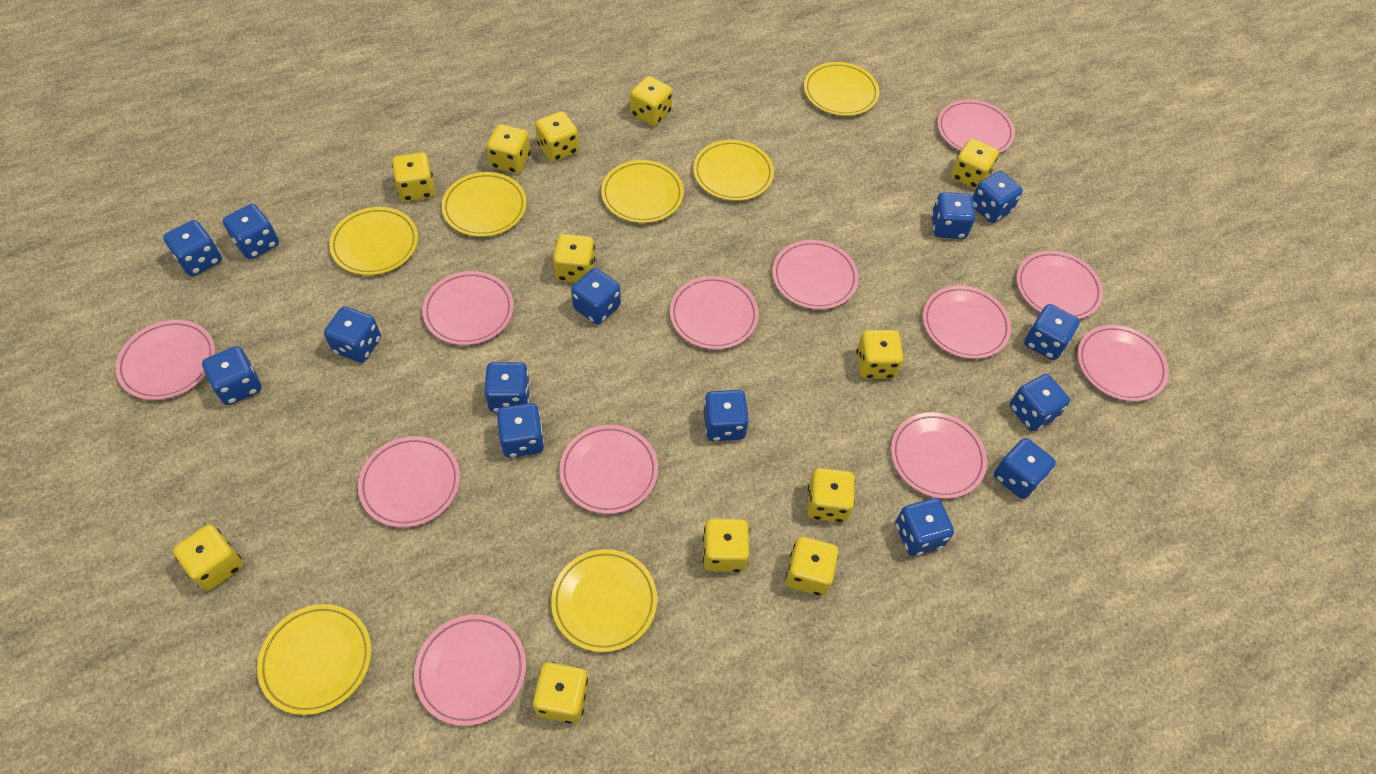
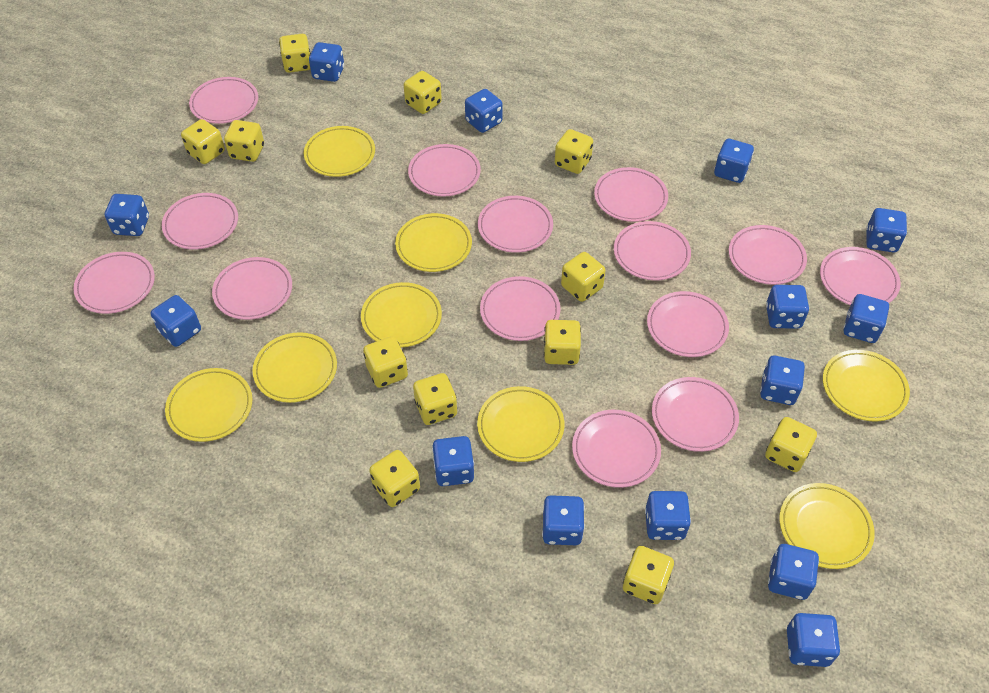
pink plate: [115,320,215,400] [358,436,460,528] [414,615,526,726] [422,271,514,345] [559,425,658,514] [670,276,759,350] [772,240,859,310] [891,412,987,499] [923,285,1011,359] [937,99,1015,153] [1016,251,1103,319] [1078,325,1169,402] = 12 -> [73,252,155,314] [162,193,238,250] [189,77,258,124] [212,257,292,320] [408,144,481,197] [478,196,553,253] [480,276,560,341] [572,410,661,488] [594,167,668,222] [614,221,691,281] [647,291,729,357] [652,377,739,452] [729,225,807,285] [820,247,901,306] = 14
yellow plate: [257,604,372,715] [329,207,418,275] [441,172,527,237] [551,549,657,652] [601,160,684,223] [693,140,774,201] [804,62,879,116] = 7 -> [165,368,253,442] [252,332,337,403] [304,126,375,177] [361,282,442,348] [395,213,472,272] [477,386,564,462] [779,483,875,569] [823,350,910,422] = 8

